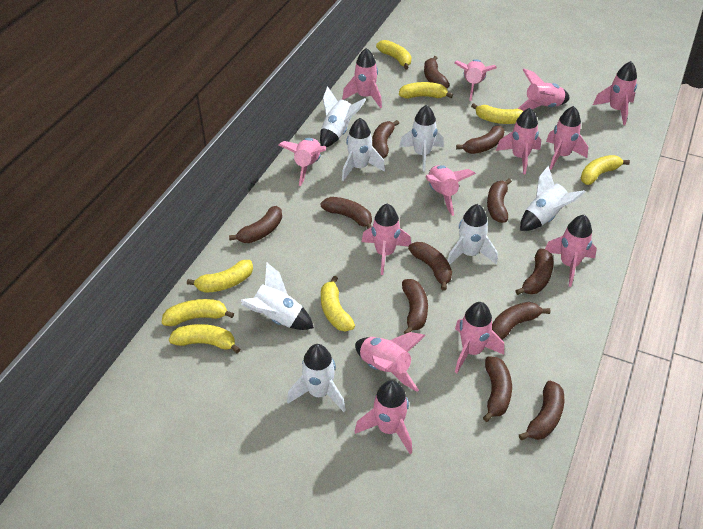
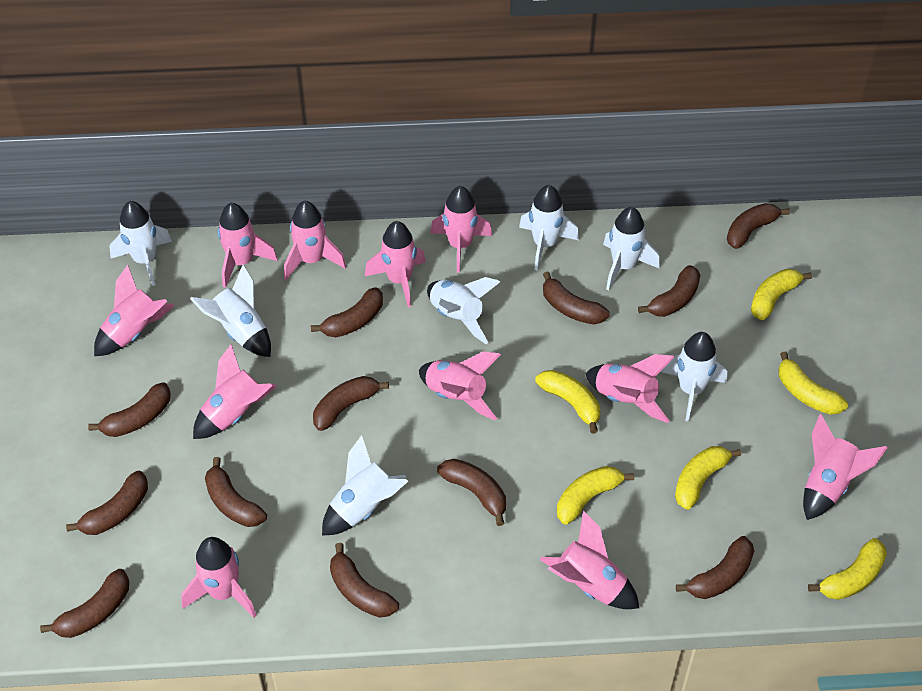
pink rocket: [279,138,326,186] [342,48,382,108] [355,332,426,392] [355,380,412,454] [361,203,411,275] [426,165,476,216] [454,59,497,101] [455,302,504,373] [496,108,541,175] [518,69,570,111] [545,215,597,287] [546,106,588,170] [593,61,637,125] = 13 -> [94,264,175,356] [181,537,256,617] [193,344,277,439] [218,203,278,288] [284,201,346,280] [365,221,426,307] [419,352,501,420] [431,186,492,273] [540,511,639,609] [585,354,674,423] [803,414,888,520] = 11
yellow banana: [162,299,234,326] [169,324,240,353] [187,260,253,293] [321,276,355,331] [376,40,411,69] [399,82,453,99] [471,103,523,124] [581,155,630,185] = 8 -> [535,370,600,434] [557,466,634,524] [675,446,741,510] [751,269,812,320] [779,352,848,415] [808,538,887,600] = 6

